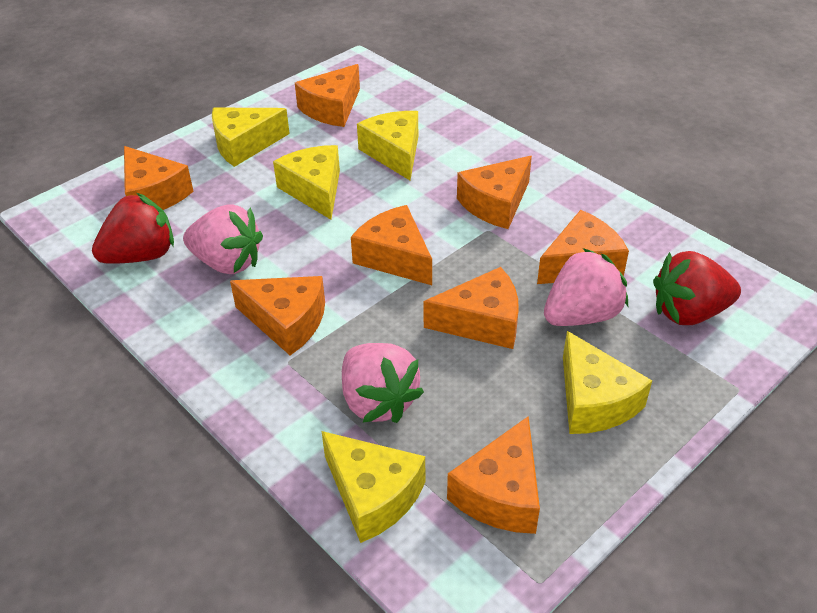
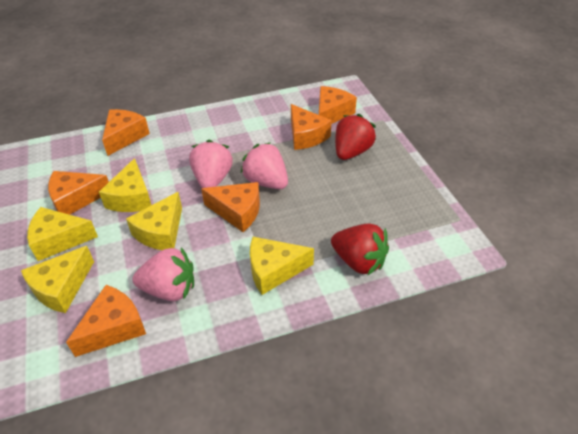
orange cheese: [124,146,194,210] [230,276,325,355] [295,64,360,127] [351,205,432,285] [424,267,519,349] [447,416,540,534] [457,156,532,229] [537,210,629,284] = 8 -> [48,171,109,215] [66,285,146,357] [102,109,150,156] [201,182,260,232] [291,104,332,150] [319,86,357,124] = 6

